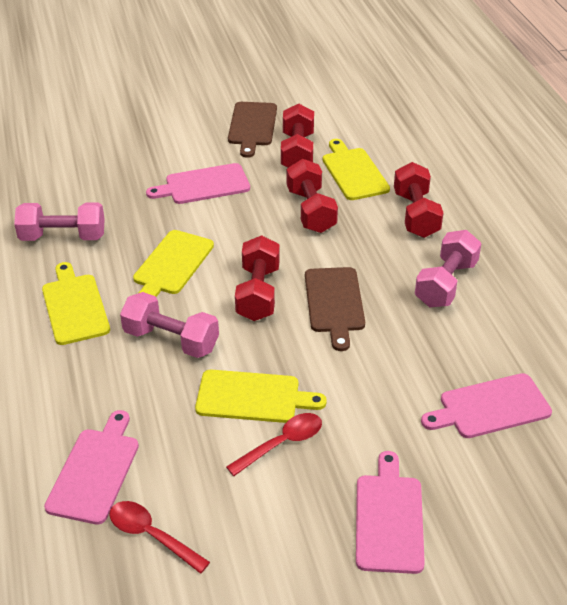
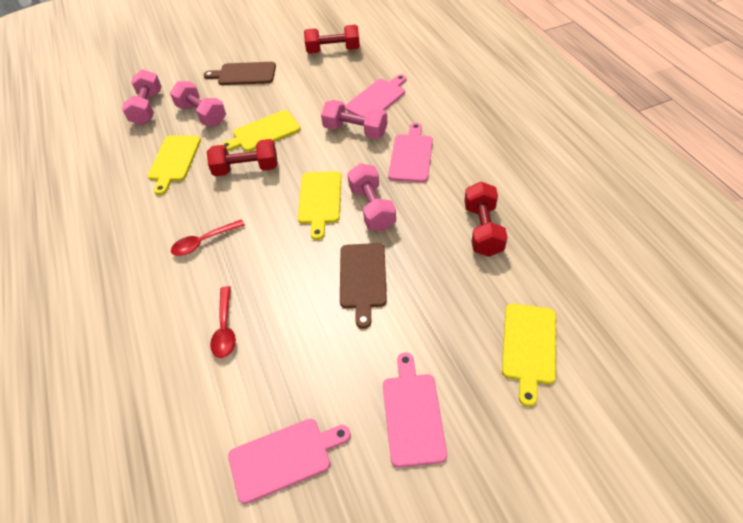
pink dumbbell: [14,202,105,241] [120,292,219,358] [415,230,482,308] = 3 -> [122,69,161,125] [170,81,226,126] [321,100,387,139] [347,163,396,231] = 4
red dumbbell: [235,235,280,321] [281,104,314,167] [287,159,338,233] [394,162,443,238] = 4 -> [207,139,278,176] [304,25,360,54] [464,182,508,257] = 3

